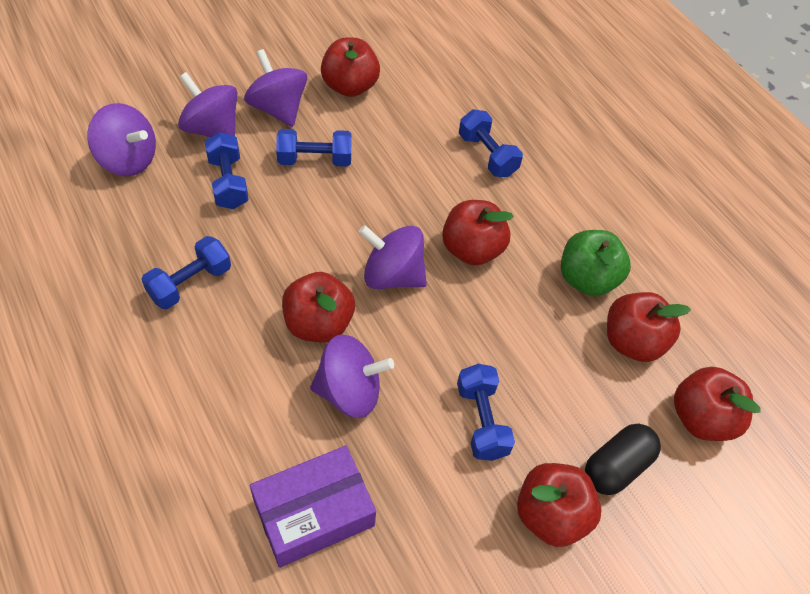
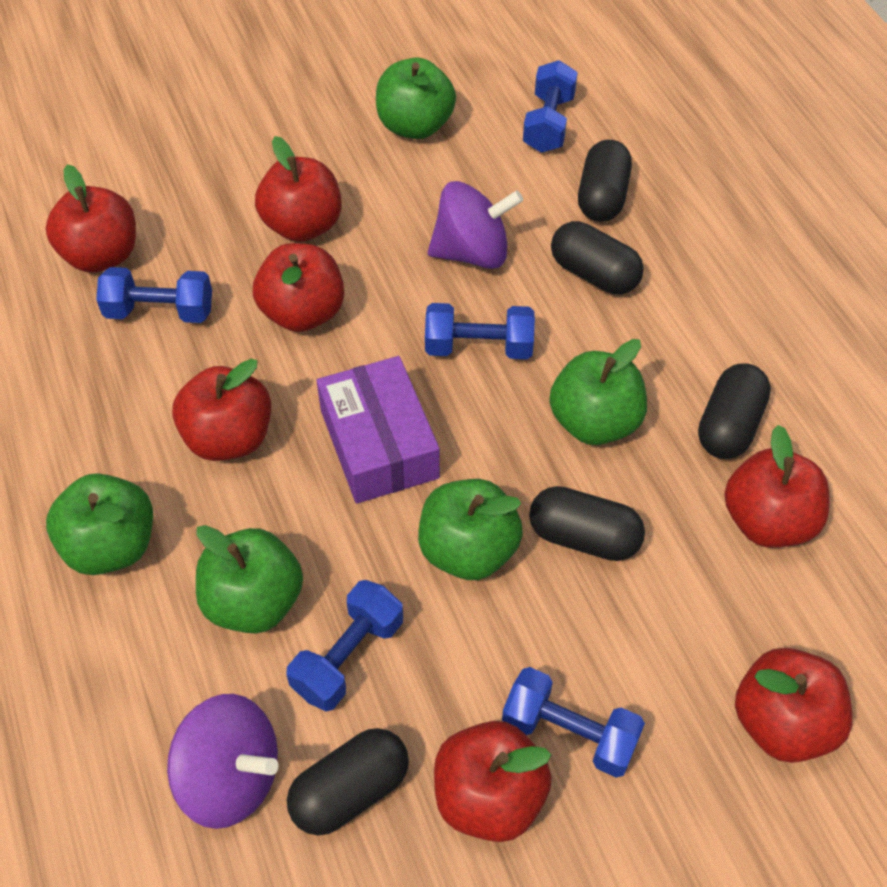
black capsule: [585,424,661,495] = 1 -> [287,728,409,835] [529,486,645,561] [551,221,644,294] [578,140,632,222] [698,364,771,459] = 5
green apple: [561,230,631,296] = 1 -> [46,473,153,575] [196,525,303,634] [376,57,456,139] [418,479,523,580] [550,339,647,445] = 5
purple spinning top: [87,103,156,177] [178,72,237,137] [244,49,307,127] [310,334,394,418] [359,225,427,289] = 5 -> [167,694,278,829] [428,181,523,269] = 2
red apple: [282,272,355,342] [321,38,380,97] [442,200,514,266] [517,463,601,547] [607,292,691,362] [674,367,760,441] = 6 -> [46,164,136,272] [172,359,271,461] [253,243,344,332] [255,136,342,242] [434,721,552,842] [724,425,830,548] [735,648,853,763] = 7

